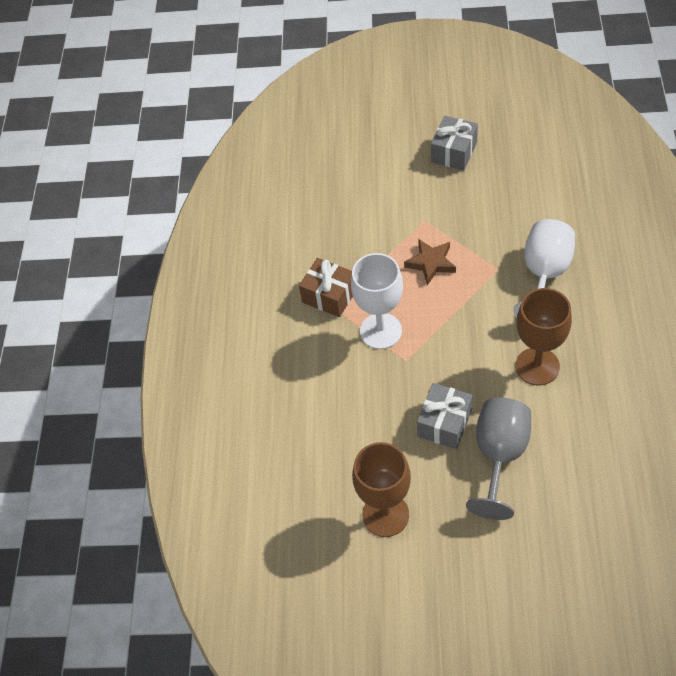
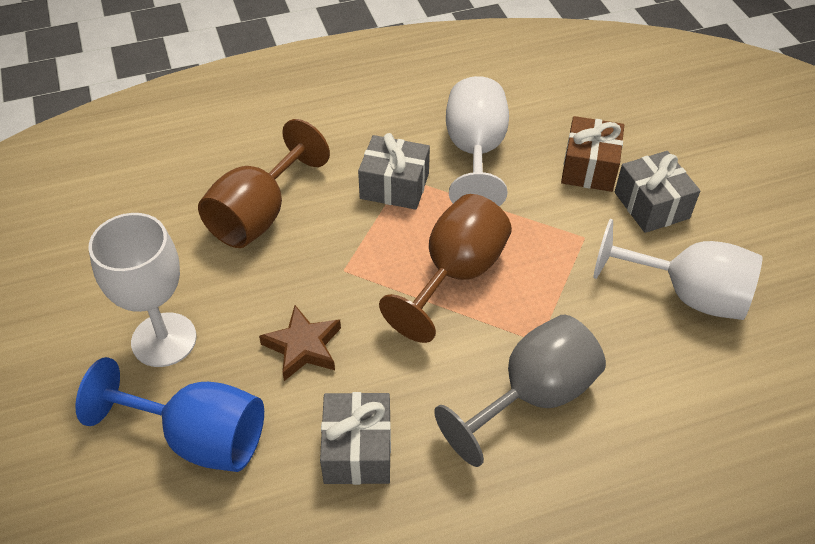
blue goblet: none = 0 -> [75,357,264,472] = 1
grey gift: [417,383,472,449] [431,116,478,170] = 2 -> [320,392,391,485] [358,133,430,210] [615,151,700,233] = 3
white goblet: [351,253,403,349] [513,219,575,317] = 2 -> [88,213,197,367] [446,76,509,206] [593,219,763,320] = 3

